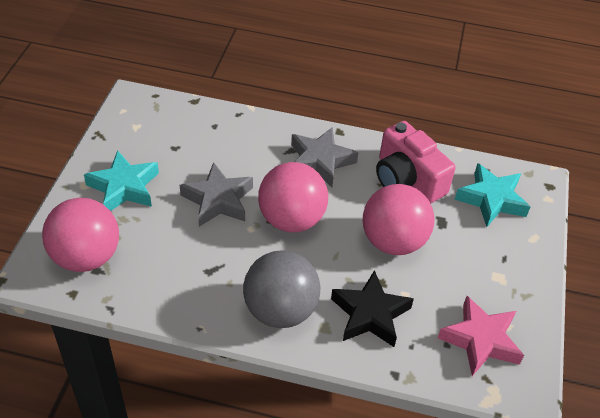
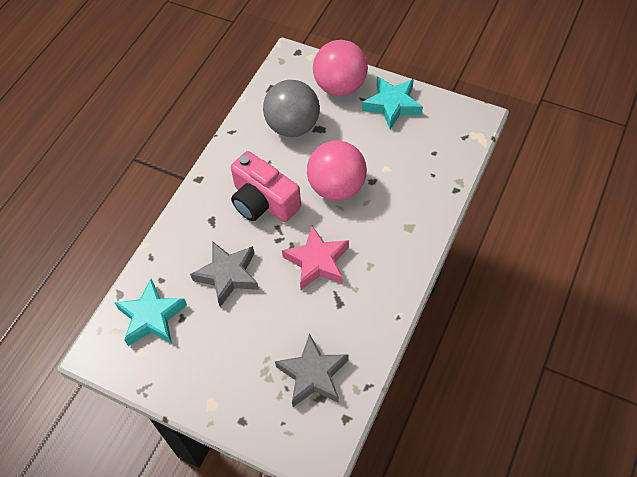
black star: [331,270,414,347] = 1 -> none = 0
pink ball: [42,198,119,272] [258,162,328,232] [362,184,434,255] = 3 -> [307,140,367,201] [313,40,368,96] = 2

